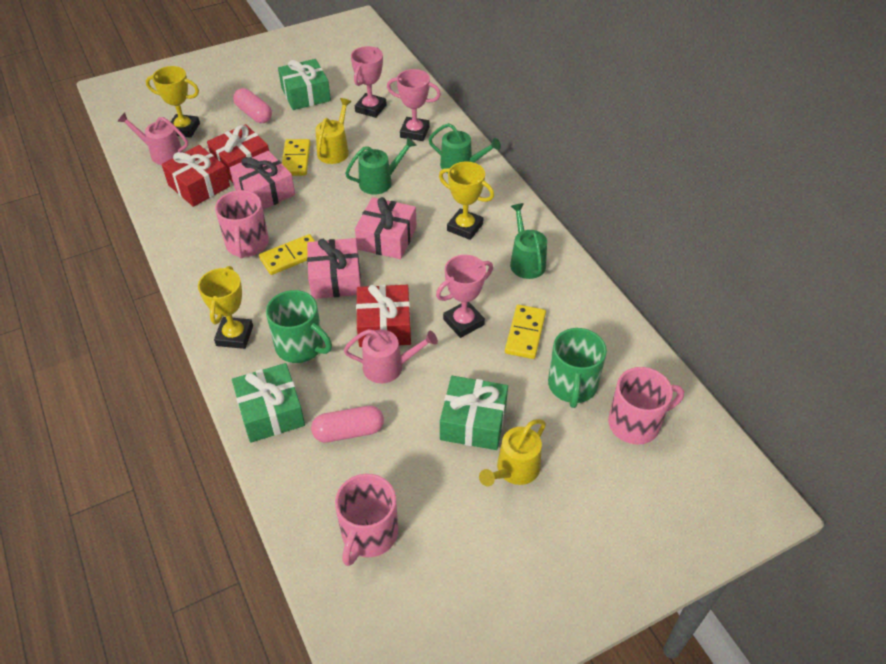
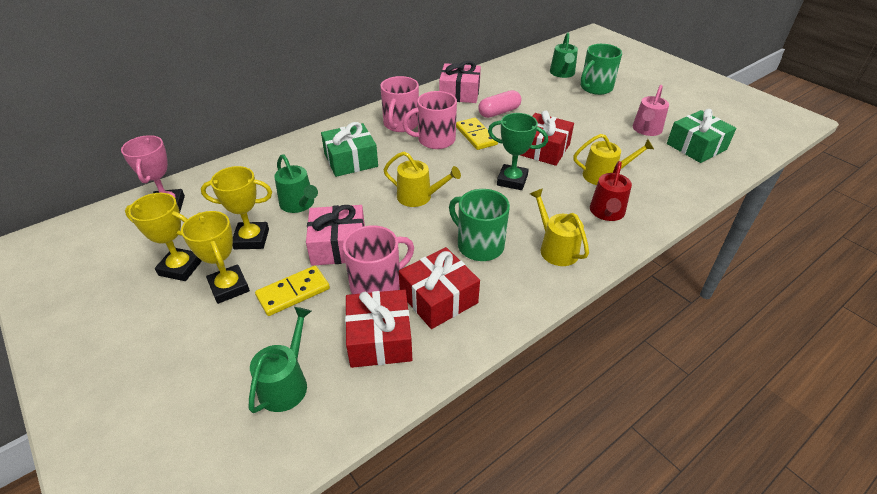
green gift: [232,363,305,443] [278,59,331,110] [440,376,508,450] = 3 -> [321,122,378,177] [667,109,736,163] = 2
green trophy: none = 0 -> [488,113,548,190] = 1
pink capsule: [233,88,272,123] [311,406,384,443] = 2 -> [478,90,522,118] = 1
pink gift: [230,151,295,210] [307,238,361,299] [355,197,417,259] = 3 -> [306,205,365,266] [439,61,481,103] = 2
pink trophy: [351,46,387,118] [387,69,441,141] [436,255,493,338] = 3 -> [121,135,185,211] = 1
pink watering can: [117,112,188,165] [344,329,438,383] = 2 -> [633,85,669,136] = 1
red watering can: none = 0 -> [590,161,632,221] = 1
yellow domino: [259,234,315,275] [282,139,311,176] [505,305,546,359] = 3 -> [255,266,330,316] [456,118,498,150] = 2
yellow watering can: [315,98,351,164] [479,419,546,486] = 2 -> [383,152,461,207] [530,188,589,266] [573,134,654,185] = 3

